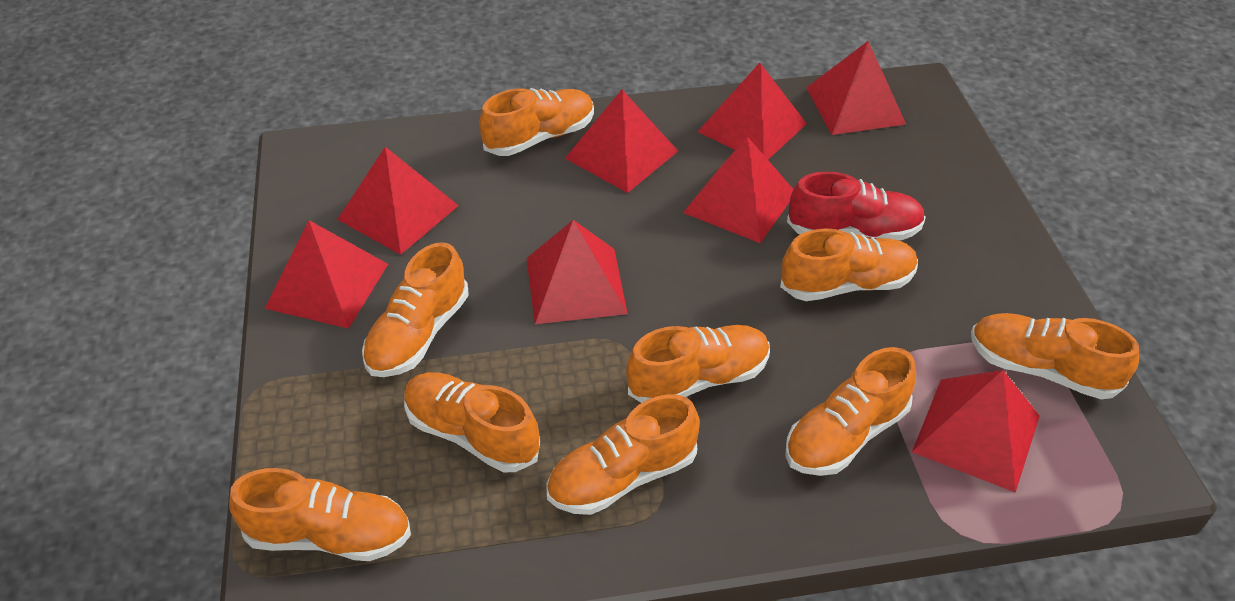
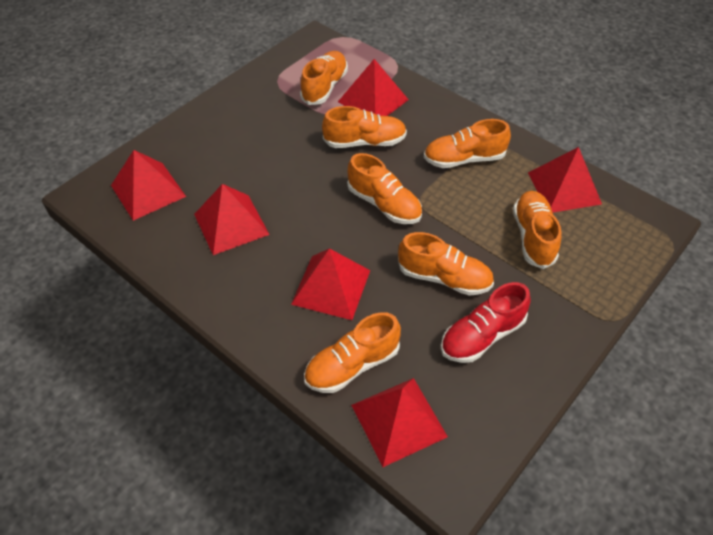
orange shoe: [229,468,411,561] [362,242,469,377] [404,372,540,472] [479,88,594,156] [547,394,700,515] [626,325,770,403] [780,229,918,301] [785,347,916,476] [971,313,1139,399] = 9 -> [300,51,348,105] [304,312,401,393] [322,106,407,148] [347,153,422,224] [398,232,494,296] [424,119,511,168] [513,191,561,269] = 7
red pyramid: [264,220,388,329] [337,147,459,255] [526,220,628,324] [565,90,678,193] [683,137,794,243] [697,63,807,159] [806,41,906,135] [912,370,1040,493] = 8 -> [111,150,186,221] [194,184,270,255] [291,248,370,320] [338,59,409,116] [351,378,448,467] [528,147,602,213] = 6

